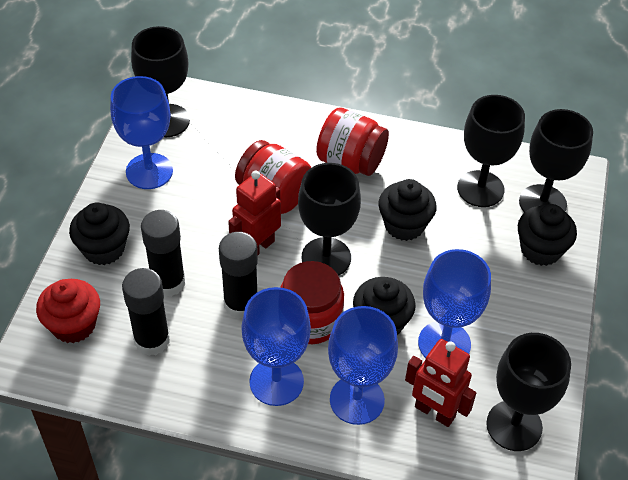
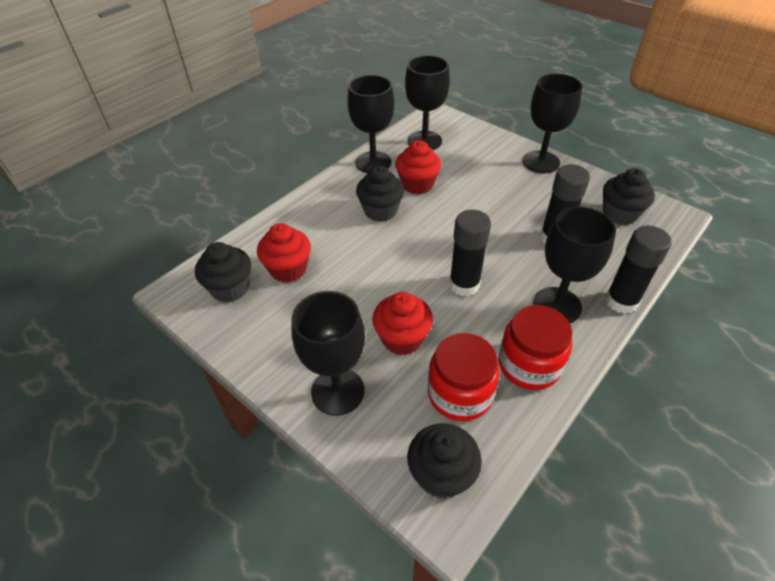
blue goblet: [110,76,173,189] [242,287,311,406] [328,306,398,425] [418,249,491,358] = 4 -> none = 0
red cupcake: [36,279,100,343] = 1 -> [257,223,311,283] [372,292,433,355] [395,140,441,195] = 3
red jar: [235,140,311,214] [280,261,344,344] [316,108,389,176] = 3 -> [428,333,499,421] [499,305,573,390] = 2
red robot: [228,171,281,255] [405,339,476,427] = 2 -> none = 0

